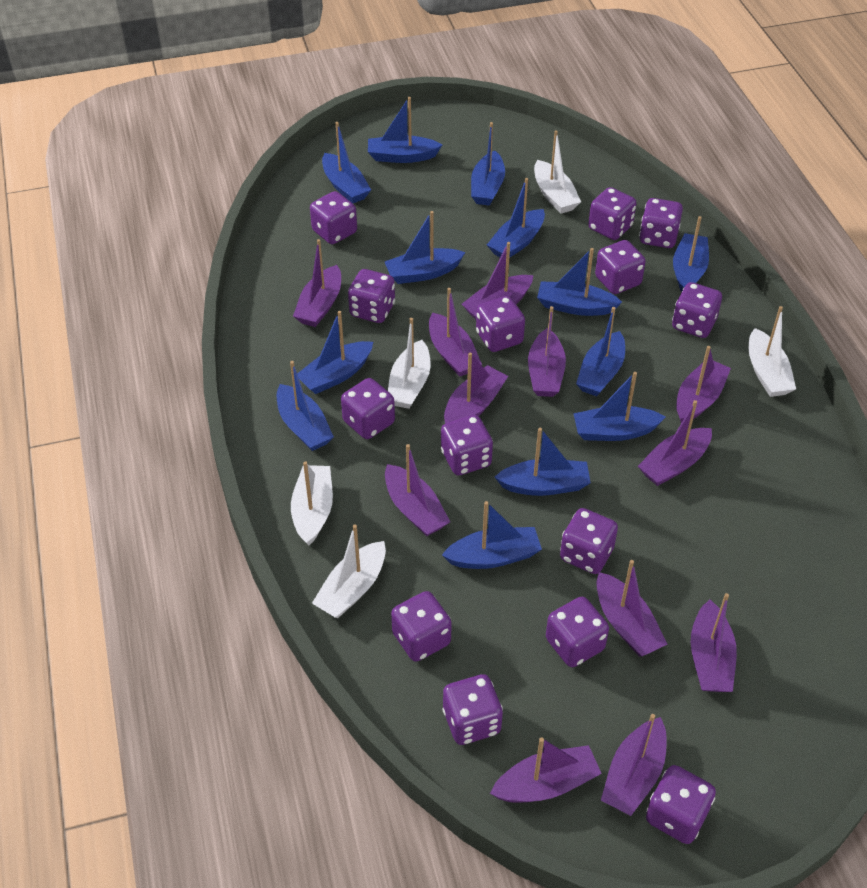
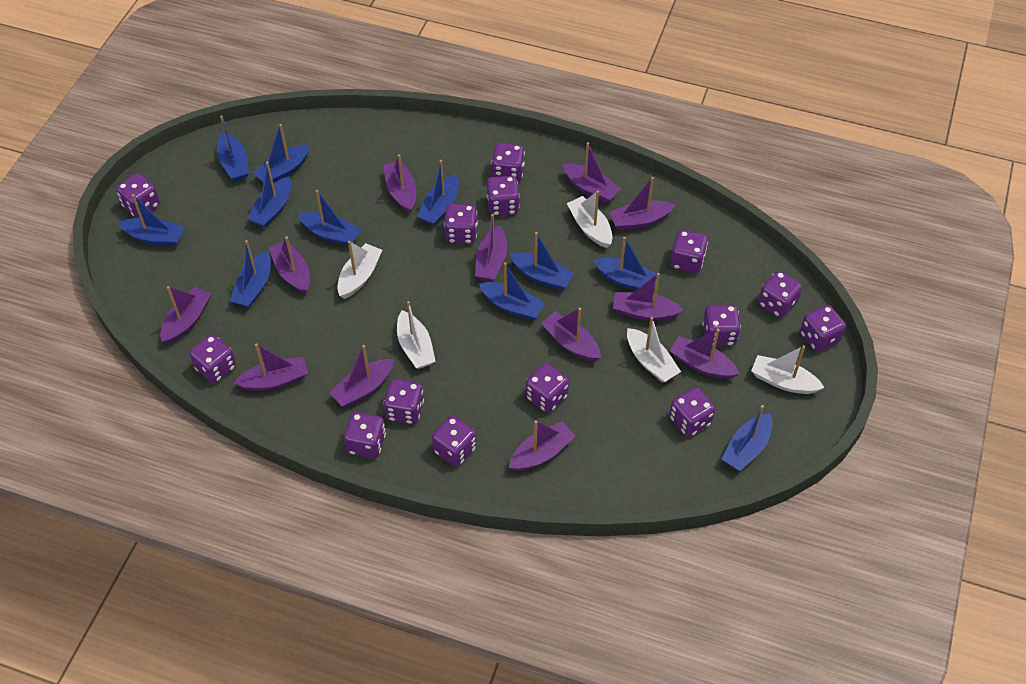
blue boat: [277,361,334,451] [297,311,373,394] [322,122,371,203] [368,97,442,163] [385,211,465,284] [442,501,542,569] [471,122,505,206] [487,178,545,258] [495,428,591,496] [537,248,622,316] [573,372,665,441] [576,307,625,396] [673,216,709,292] = 13 -> [118,194,185,246] [217,116,249,181] [230,240,271,308] [247,161,292,228] [253,124,310,183] [298,190,361,246] [417,160,459,226] [479,262,545,320] [510,232,574,290] [593,237,661,290] [722,405,773,471] = 11

